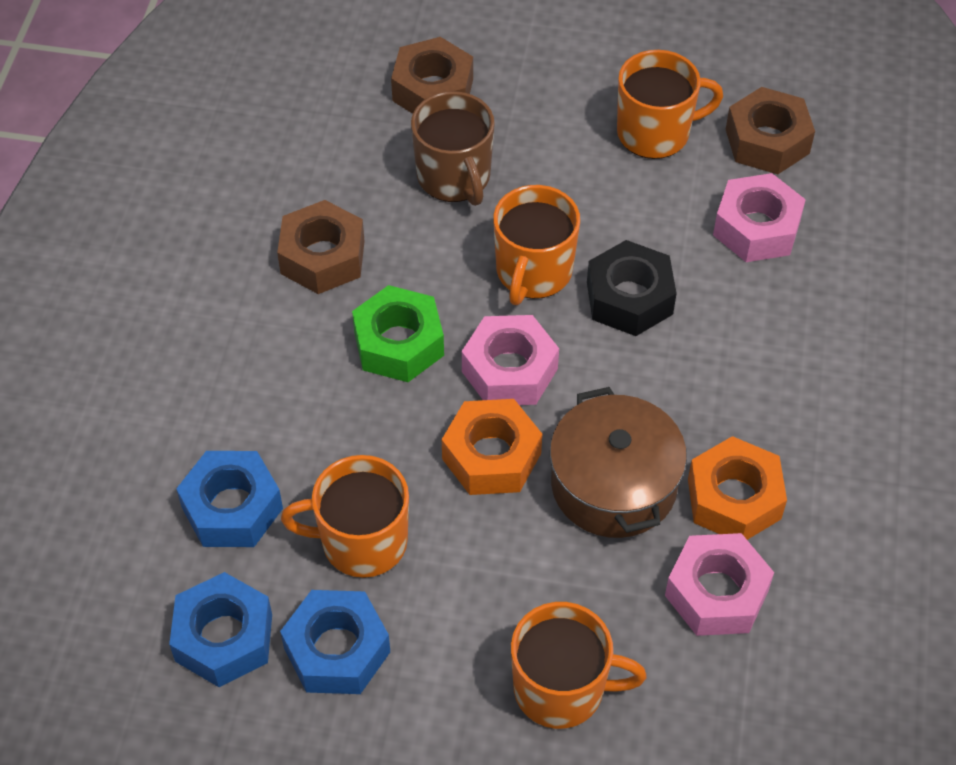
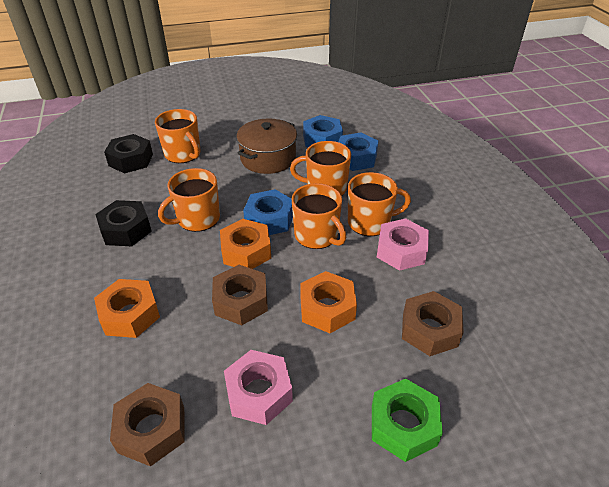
black nut: [587,240,677,336] = 1 -> [95,200,152,246] [104,134,153,173] = 2
brown mug: [411,91,495,206] = 1 -> none = 0
orange mug: [281,455,409,578] [493,185,580,305] [511,602,647,729] [617,50,723,159] = 4 -> [155,109,201,163] [158,168,220,232] [290,141,351,196] [292,183,346,249] [348,172,411,236] = 5
orange nut: [442,399,542,495] [688,436,787,540] = 2 -> [94,279,160,338] [220,219,271,269] [300,271,357,333] = 3
pink nut: [462,315,559,405] [665,533,774,636] [713,173,806,262] = 3 -> [224,350,293,425] [377,218,429,271] = 2

